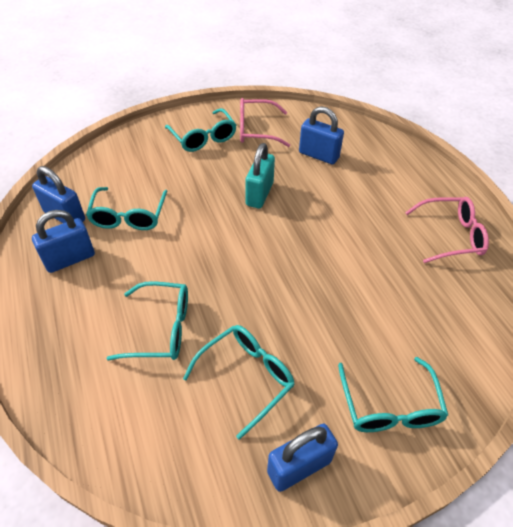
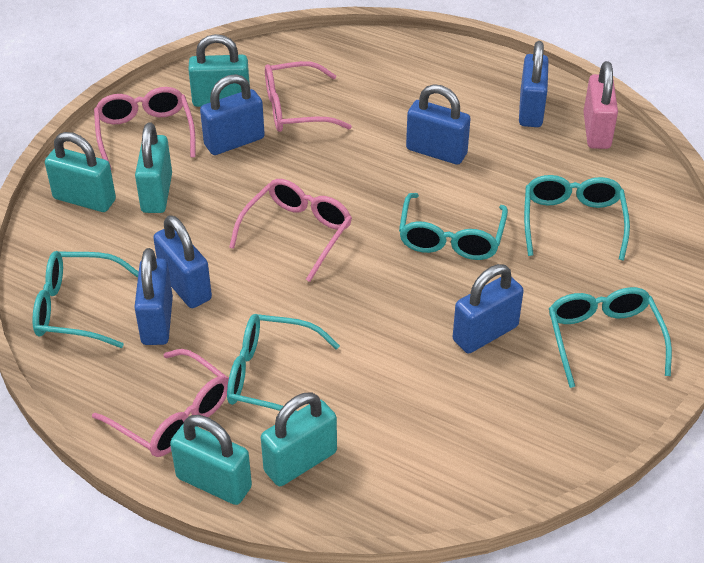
blue padlock: [32,166,85,223] [32,210,95,273] [267,424,338,492] [299,106,344,164] = 4 -> [134,248,173,345] [153,215,212,308] [200,74,265,155] [406,84,471,165] [453,264,524,353] [519,41,549,127] = 6
pink glasses: [240,98,290,147] [405,197,489,263] = 2 -> [92,349,229,457] [94,87,196,170] [229,179,352,282] [265,61,352,132] = 4
pink padlock: none = 0 -> [584,61,618,149] = 1
turquoise padlock: [245,143,275,209] = 1 -> [45,132,116,212] [135,122,172,213] [170,415,252,505] [188,34,250,107] [261,392,337,486] = 5

